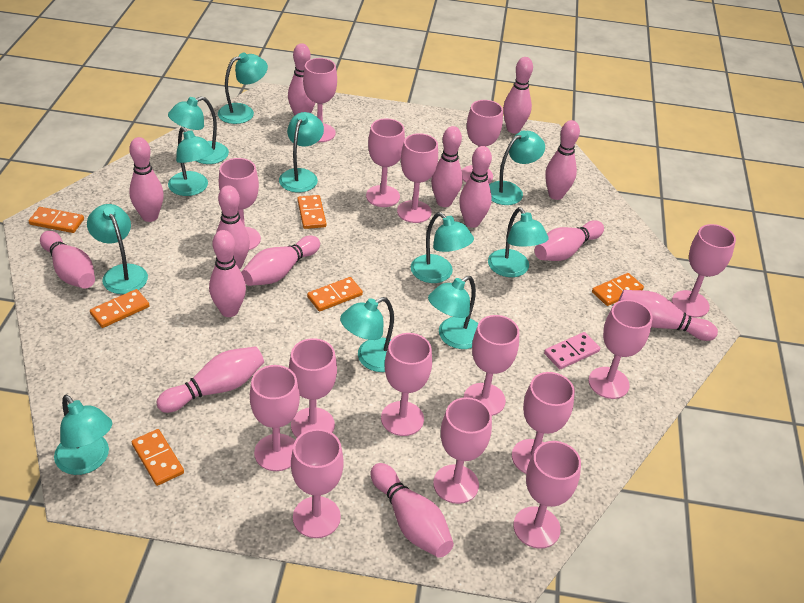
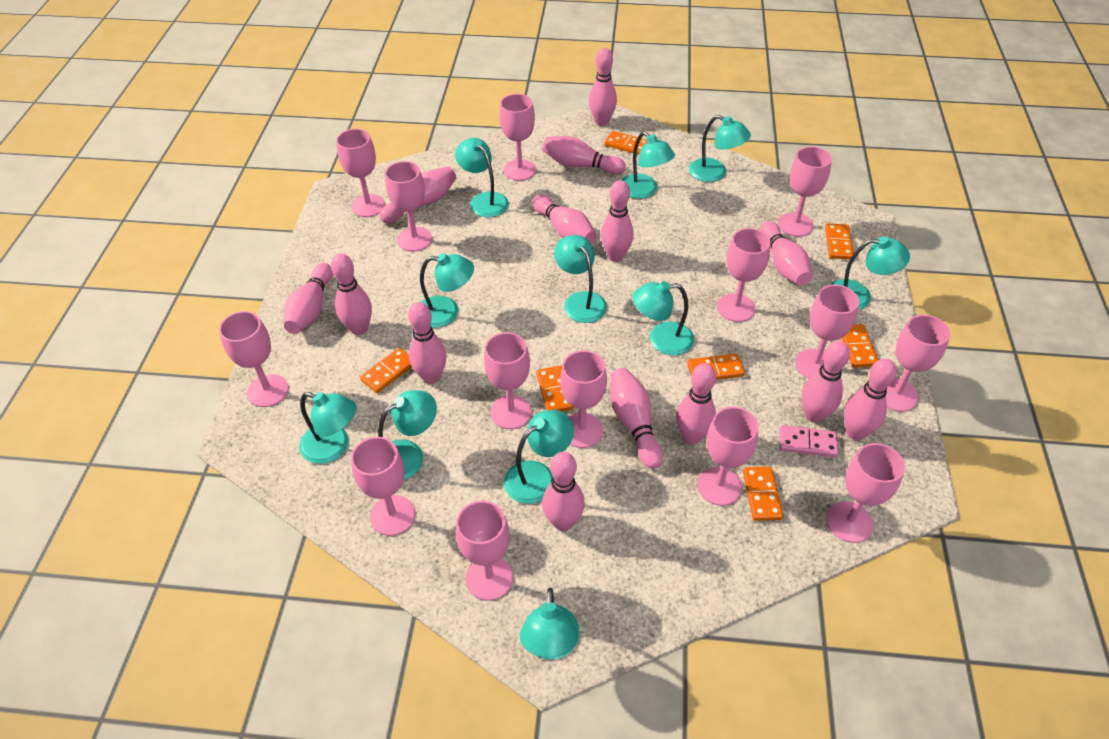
orange domino: [29,207,84,233] [90,289,149,328] [132,429,184,486] [297,195,326,229] [307,277,363,311] [592,273,644,306] = 6 -> [360,348,412,393] [536,366,574,412] [604,131,647,155] [687,353,745,380] [743,466,783,521] [825,223,854,259] [842,324,878,368] = 7
pink goblet: [219,158,261,250] [250,365,300,471] [289,338,337,438] [291,429,344,538] [303,58,337,142] [366,118,405,207] [381,333,432,436] [397,133,438,223] [433,397,492,504] [462,100,503,183] [464,315,519,416] [512,372,575,474] [513,441,581,549] [588,300,652,399] [672,224,736,317] = 15 -> [219,311,289,407] [336,129,385,217] [351,437,416,536] [385,161,432,252] [456,501,513,601] [484,332,532,429] [499,94,536,181] [560,350,607,448] [697,407,759,506] [717,228,770,322] [778,146,832,237] [795,284,859,379] [826,443,905,543] [886,315,950,412] = 14

